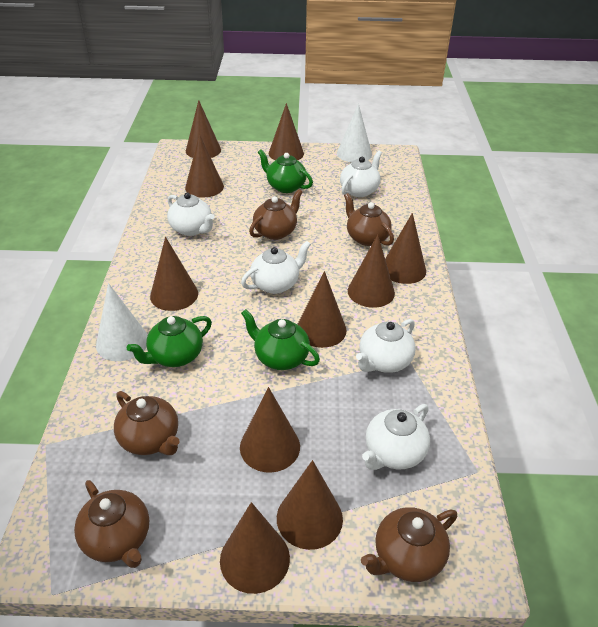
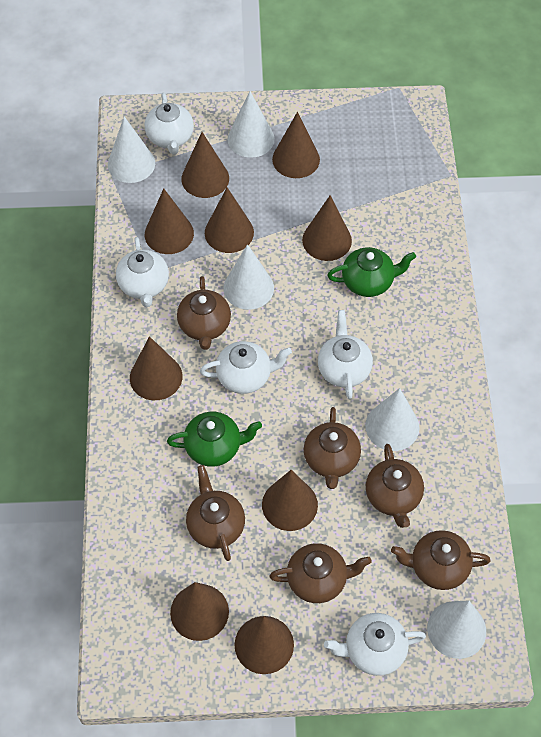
brown cone: [150,237,198,311] [185,134,224,197] [186,100,221,158] [220,502,290,594] [240,387,300,473] [269,103,304,160] [277,460,343,550] [297,271,347,348] [348,235,395,308] [385,213,426,284] = 10 -> [130,336,182,400] [145,188,194,254] [170,582,229,641] [181,132,229,198] [205,187,254,253] [235,616,294,674] [262,470,318,531] [272,112,320,178] [302,195,352,261] = 9
brown teapot: [74,480,149,568] [114,391,180,455] [249,189,302,240] [344,193,394,246] [361,507,457,582] = 5 -> [177,276,231,350] [186,465,245,561] [270,543,372,603] [304,407,361,489] [366,444,424,528] [391,530,491,590] = 6
green teapot: [127,316,212,367] [241,309,320,370] [258,149,313,193] = 3 -> [167,412,262,467] [327,247,416,297] = 2
white cone: [96,283,148,361] [337,103,372,162] = 2 -> [108,116,155,183] [224,244,274,310] [227,91,275,158] [365,388,420,451] [427,600,486,659] = 5

